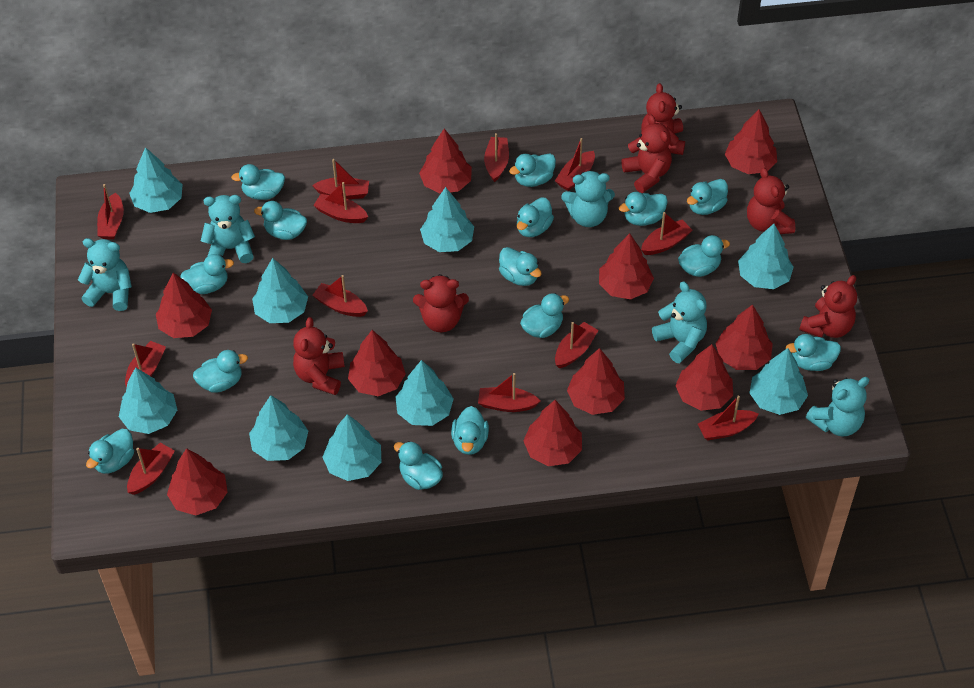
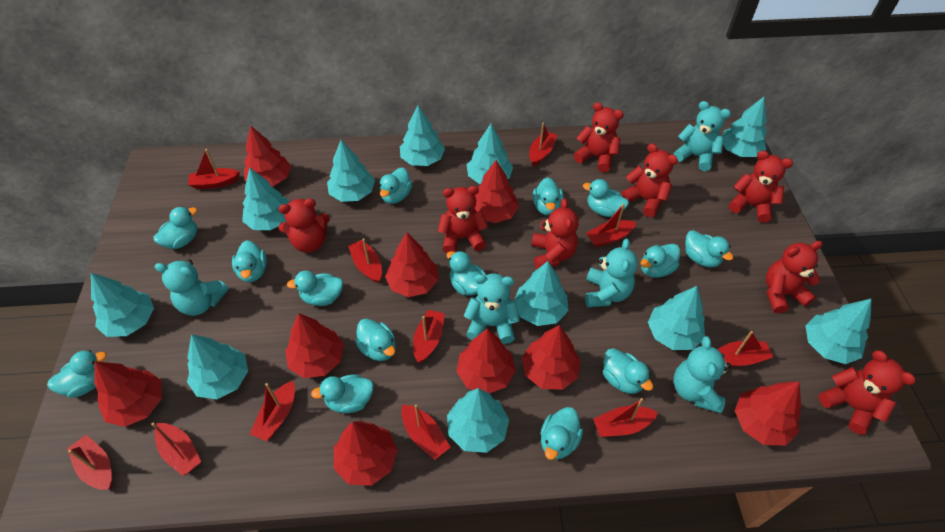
red boat: [97,184,124,239] [125,341,166,388] [127,443,175,495] [312,159,369,199] [312,275,368,317] [313,182,368,223] [478,373,540,412] [484,133,509,182] [555,138,595,191] [555,322,599,368] [641,212,692,255] [698,396,758,440] = 12 -> [67,435,113,490] [151,423,201,476] [188,149,240,189] [250,381,295,441] [348,238,382,283] [401,405,450,460] [413,310,445,363] [529,122,557,166] [586,203,636,247] [593,398,658,437] [717,331,773,367] = 11
red teddy bear: [293,317,345,395] [413,274,469,333] [622,115,672,193] [641,83,685,155] [747,168,795,234] [799,275,857,338] = 6 -> [278,199,330,253] [438,186,488,253] [531,198,579,269] [573,102,624,173] [620,143,678,217] [729,151,793,223] [766,241,823,313] [818,350,916,435] = 8
red tree: [156,273,212,338] [167,448,228,515] [348,330,406,396] [419,129,472,194] [523,400,582,466] [567,348,625,415] [599,233,654,299] [675,344,733,411] [715,304,773,370] [725,109,777,174] = 10 -> [94,361,162,427] [244,125,291,187] [285,313,344,378] [334,421,398,486] [385,233,438,297] [456,328,516,393] [475,160,519,223] [522,325,581,390] [735,381,801,446] = 9
turquoise duck: [86,429,134,474] [180,254,234,294] [193,350,248,393] [231,164,285,200] [254,201,307,240] [394,441,443,490] [451,406,489,455] [499,247,542,286] [509,154,556,187] [517,198,554,237] [520,293,569,338] [619,192,668,226] [678,235,730,277] [687,179,728,215] [786,334,841,371] = 15 -> [47,350,107,398] [153,206,197,249] [232,240,267,282] [287,271,343,306] [311,374,374,413] [355,318,395,361] [380,168,412,204] [447,251,486,296] [533,177,563,215] [540,407,583,460] [583,179,629,217] [603,348,653,394] [640,244,680,278] [685,230,733,267] = 14
turquoise tree: [119,367,177,434] [129,147,182,213] [249,395,308,461] [252,258,308,323] [322,414,381,481] [396,360,454,426] [420,187,474,252] [738,224,794,289] [750,348,808,415] = 9 -> [91,273,154,337] [187,334,248,399] [242,168,289,230] [327,140,375,202] [400,105,445,166] [447,388,509,453] [467,124,513,184] [514,261,568,326] [648,286,705,350] [722,97,767,157] [805,298,872,364] = 11

